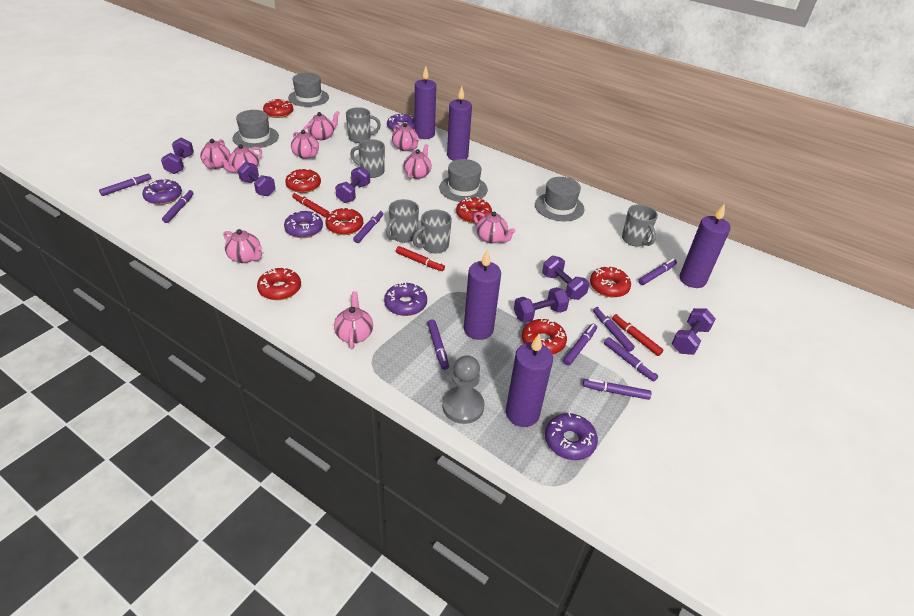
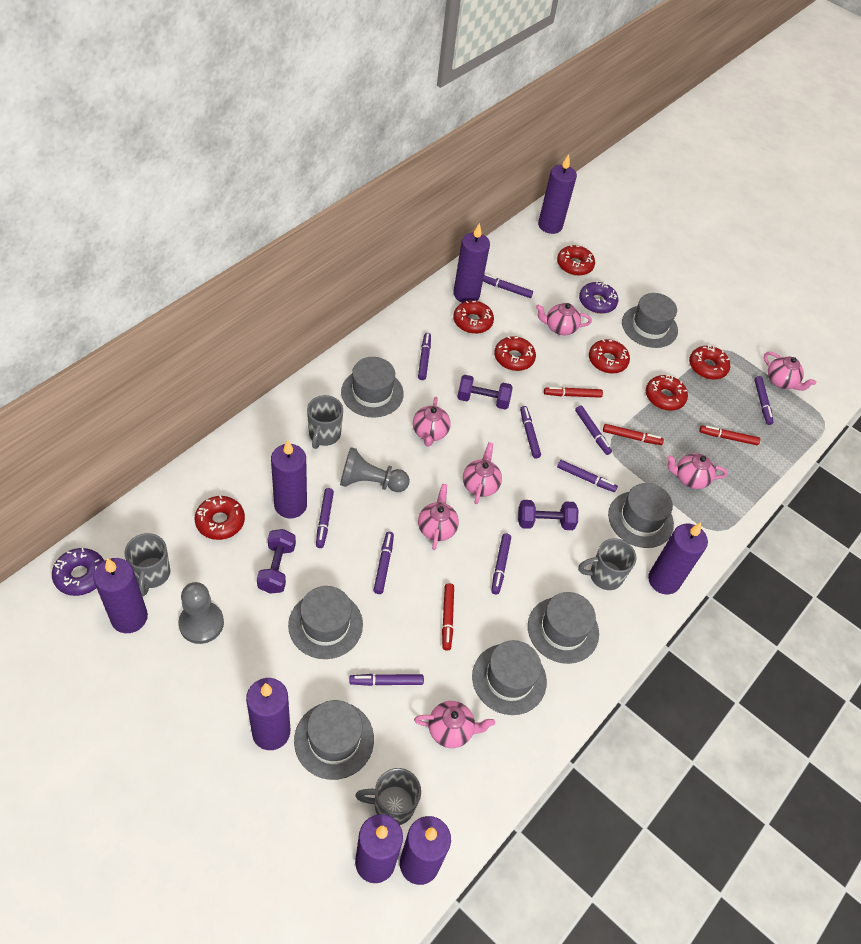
grey hat: [232,110,279,148] [288,73,329,107] [439,159,488,202] [535,177,585,221] = 4 -> [288,586,363,659] [294,700,374,780] [341,357,404,418] [472,640,547,715] [528,592,599,664] [608,483,674,548] [622,293,678,348] = 7
grey mug: [346,107,381,143] [350,139,385,178] [386,199,419,243] [413,210,452,253] [622,204,658,247] = 5 -> [124,533,170,596] [307,395,343,449] [355,768,421,825] [578,538,636,590] = 4
grey pawn: [442,355,485,424] = 1 -> [178,582,224,644] [340,447,410,492] = 2
pink teapot: [200,139,231,169] [220,144,262,173] [223,229,262,263] [291,130,319,159] [303,111,339,140] [334,291,373,349] [392,123,419,151] [403,144,432,179] [473,212,515,244] = 9 -> [413,397,451,447] [414,701,495,748] [418,484,459,550] [463,442,502,504] [536,303,592,335] [667,453,728,489] [764,352,816,391] = 7
purple candle: [415,66,436,139] [447,86,472,161] [464,249,501,340] [506,334,553,427] [679,203,731,288] = 5 -> [93,558,148,633] [246,678,290,750] [271,440,307,518] [355,814,403,883] [400,816,451,885] [453,223,490,303] [538,154,577,234] [648,523,708,594] = 8
purple donut: [142,179,182,205] [284,211,323,238] [384,282,427,316] [387,113,415,132] [545,413,598,460] = 5 -> [52,548,104,596] [579,282,618,314] = 2
purple dumbbell: [161,137,194,174] [237,162,276,196] [335,166,370,203] [514,287,569,323] [542,256,589,300] [672,308,716,355] = 6 -> [257,529,296,594] [457,375,513,410] [518,500,578,530] = 3
purple marker: [99,173,151,196] [162,190,194,223] [353,210,383,243] [427,319,449,370] [563,324,597,366] [583,378,652,400] [593,307,635,352] [604,337,658,381] [638,258,677,285] = 9 -> [316,488,334,548] [349,674,424,686] [374,532,394,594] [418,333,431,380] [483,274,533,298] [491,533,511,594] [520,406,541,458] [557,460,618,492] [575,405,612,455] [754,376,774,425] = 10
red marker: [292,192,329,218] [396,246,445,271] [612,314,664,356] = 3 -> [442,583,454,651] [544,387,603,398] [603,424,664,445] [699,425,760,445] = 4

